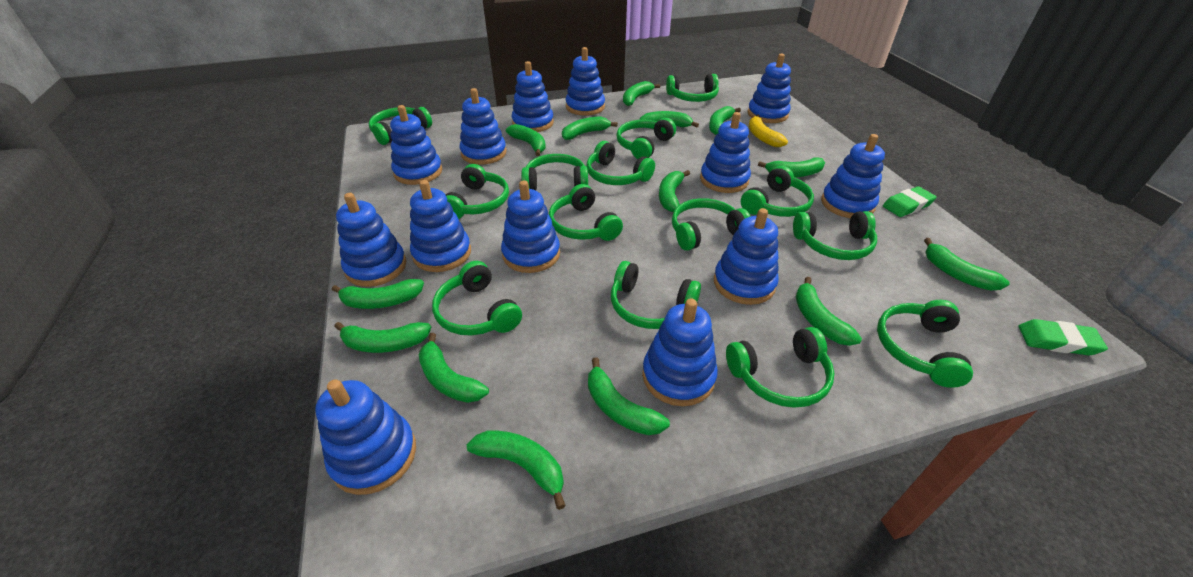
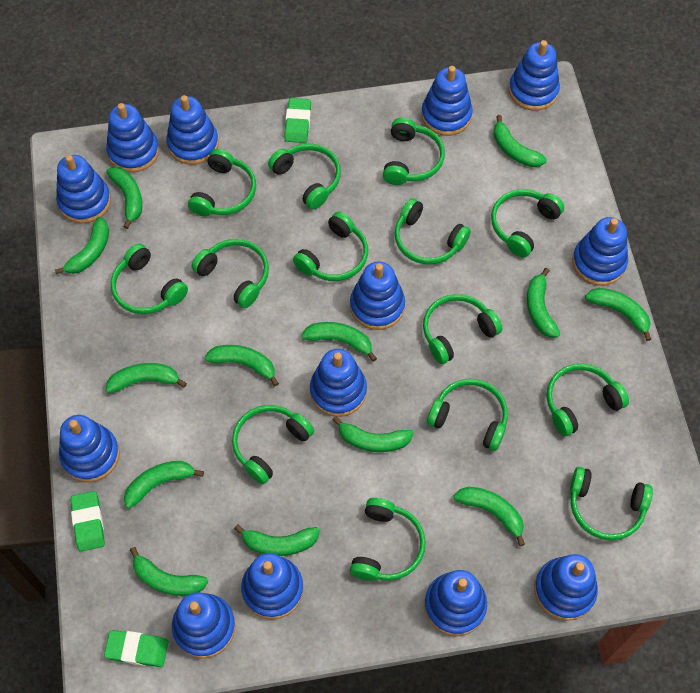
green banana: [332,279,424,309] [334,322,432,353] [418,333,489,403] [467,431,566,510] [506,124,546,156] [562,116,618,140] [588,358,670,435] [623,81,660,106] [639,111,699,128] [659,170,690,212] [709,106,741,135] [758,157,825,177] [796,277,862,346] [924,238,1010,290] = 14 -> [55,217,109,274] [106,167,142,229] [106,363,187,393] [124,461,204,509] [130,547,208,596] [205,345,279,386] [234,524,320,556] [301,322,377,362] [332,416,413,452] [454,487,525,546] [493,115,547,167] [527,268,560,337] [585,288,651,341] = 13
green eraser: [883,186,937,217] [1018,319,1108,356] = 2 -> [70,491,105,552] [104,630,168,667] [284,98,311,143] = 3
yellow banana: [749,114,788,147] = 1 -> none = 0

